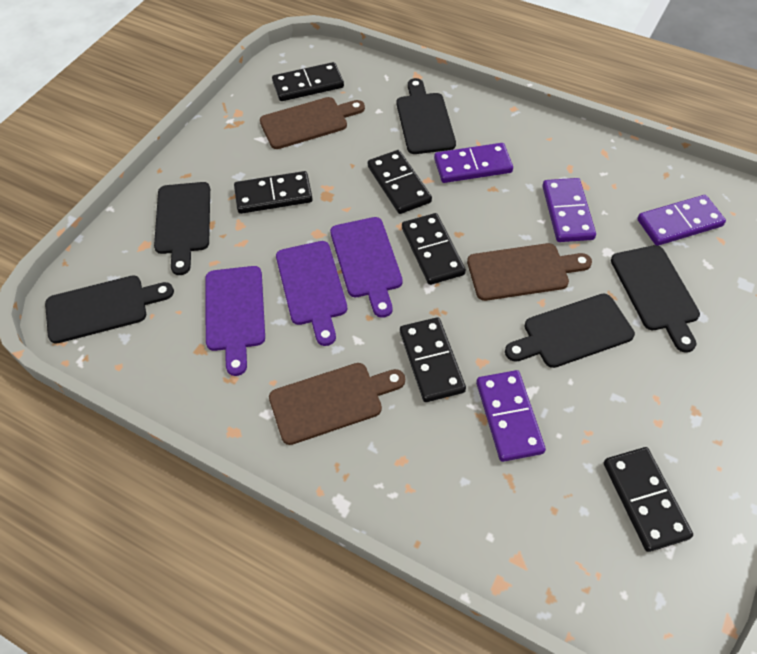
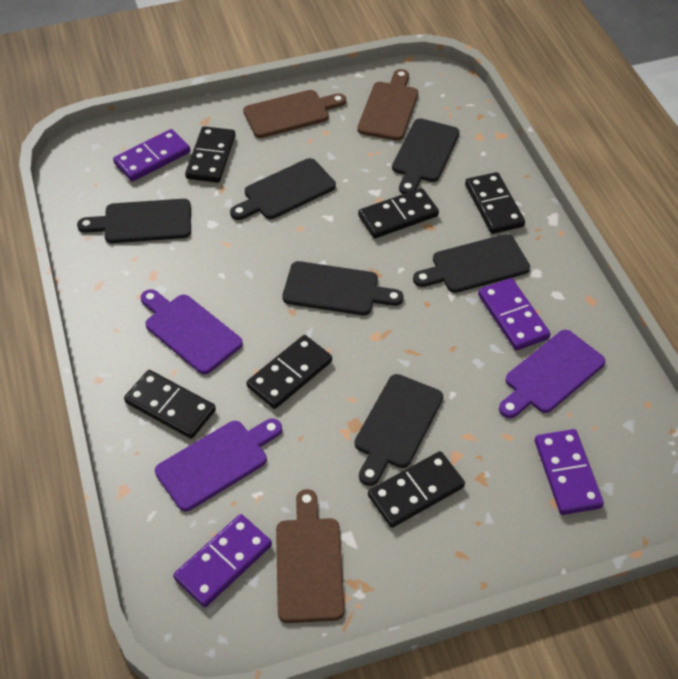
black cutting board: [45,275,174,344] [154,182,210,275] [397,78,456,154] [505,294,635,368] [611,245,700,353] = 5 -> [77,199,191,243] [230,158,336,220] [282,261,404,315] [354,374,443,486] [392,118,460,194] [413,234,530,293] = 6

